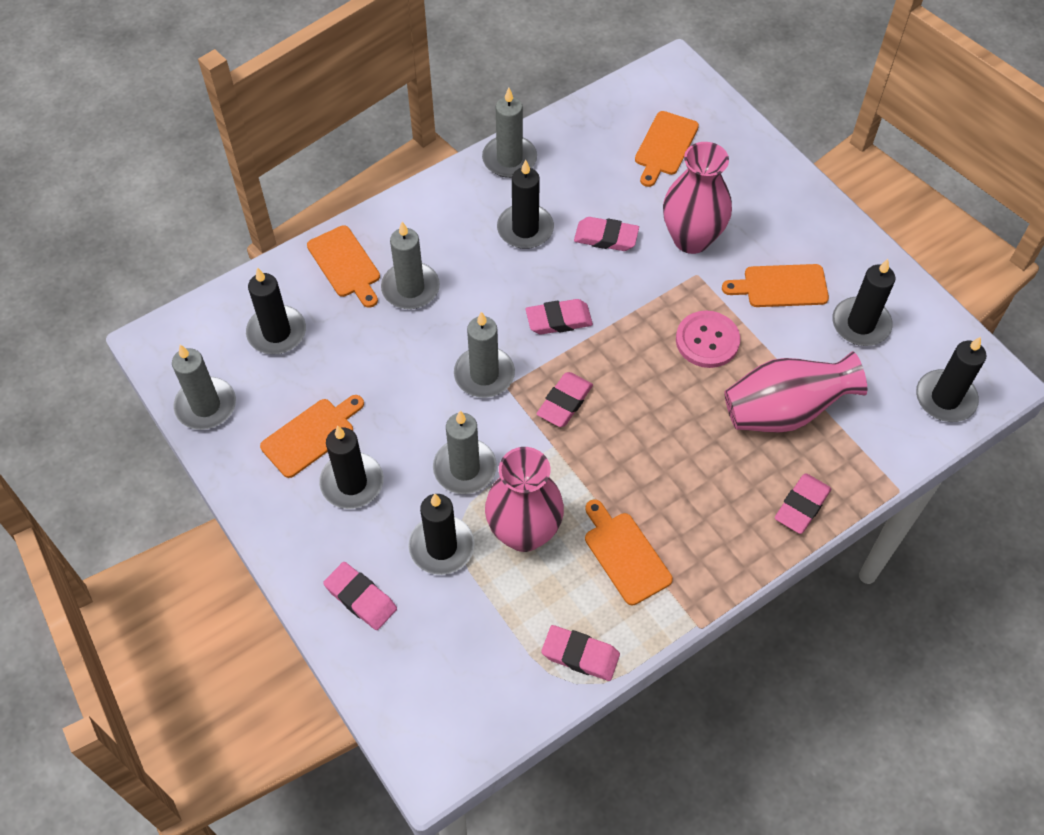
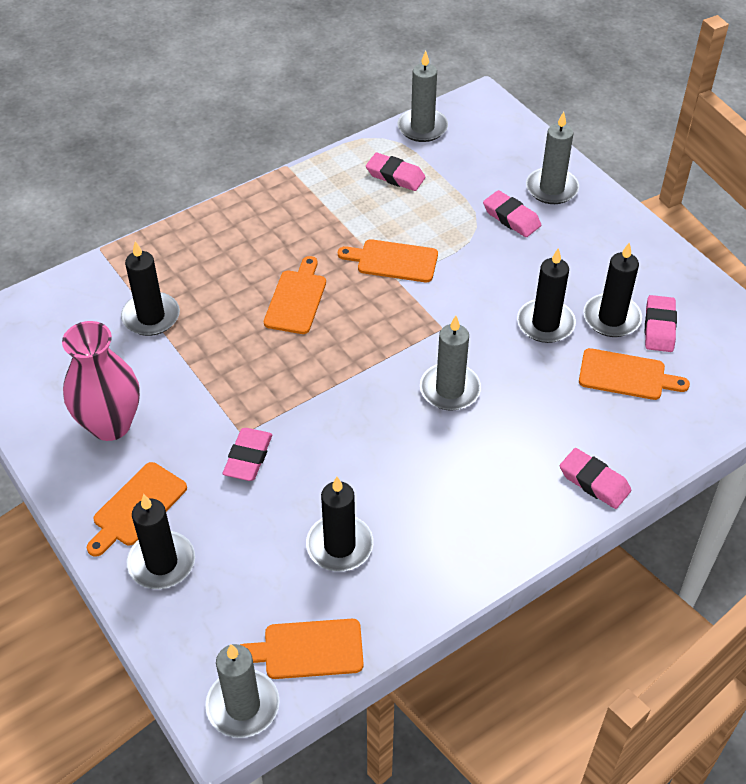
black candle: [246,267,306,355] [319,426,384,509] [408,494,475,575] [497,160,554,249] [832,259,895,346] [916,336,986,422] = 6 -> [121,241,180,336] [127,494,195,589] [306,477,373,572] [517,248,576,343] [583,242,642,337] = 5
grey candle: [172,345,236,430] [381,222,440,309] [433,411,497,494] [454,311,515,398] [482,88,537,178] = 5 -> [205,644,280,738] [398,51,448,142] [420,316,481,411] [526,112,579,204] = 4
pink button: [676,311,740,368] = 1 -> none = 0
pink eraser: [323,562,397,630] [525,299,593,334] [536,372,593,427] [541,625,620,681] [574,217,639,251] [775,473,831,534] = 6 -> [223,428,272,481] [366,153,426,191] [483,190,541,237] [560,448,631,509] [645,295,677,352] = 5
pink vase: [485,447,564,552] [663,142,732,254] [725,351,867,433] = 3 -> [62,321,140,441] = 1

